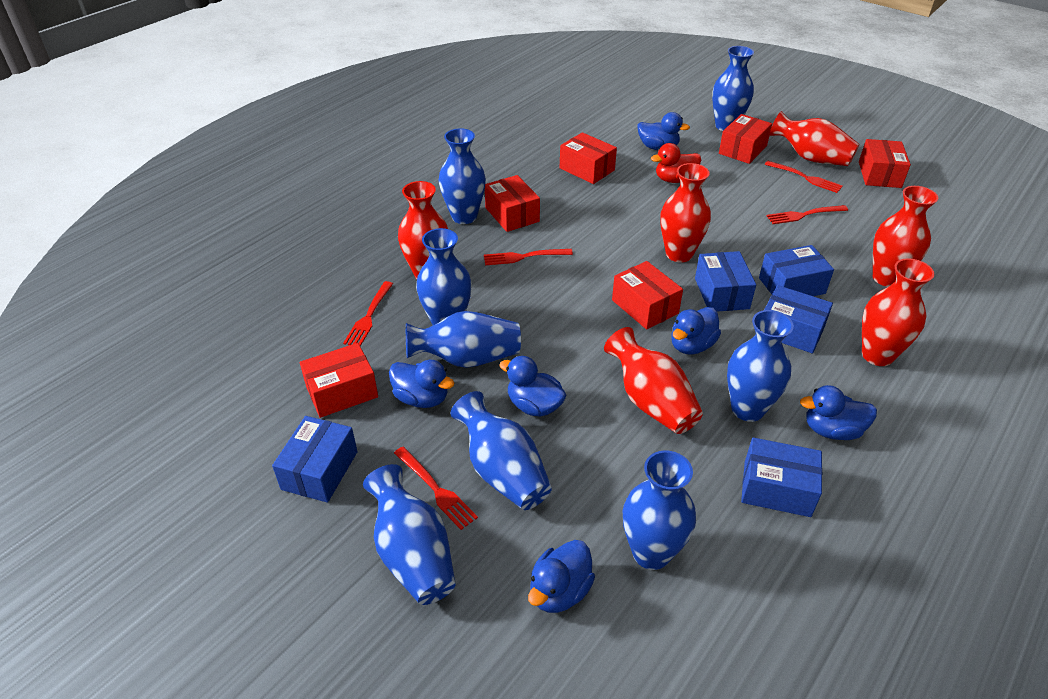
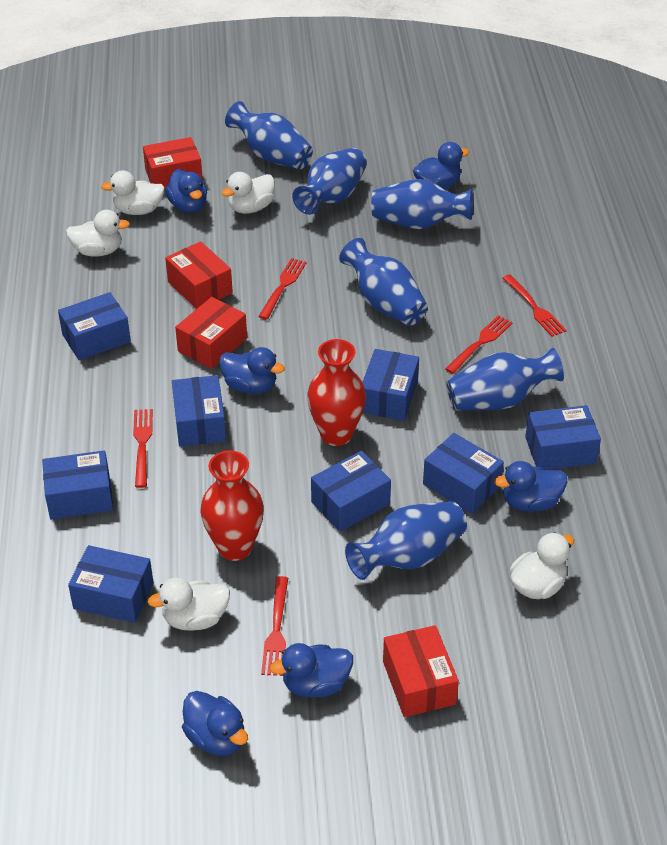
blue box: [272,416,358,503] [695,251,756,312] [741,438,822,517] [759,245,834,296] [764,285,833,353] = 5 -> [42,450,113,519] [58,292,131,360] [68,545,154,623] [172,375,226,446] [311,451,391,532] [363,349,419,421] [423,433,504,514] [525,405,601,470] = 8
blue vase: [363,464,456,605] [406,311,521,368] [416,228,472,325] [439,128,486,224] [451,391,552,510] [623,450,696,570] [712,46,754,131] [727,310,794,422] = 8 -> [225,101,313,170] [292,148,367,215] [339,238,428,326] [345,501,467,580] [371,179,473,229] [446,348,564,411] = 6
red box: [300,343,378,418] [485,175,540,232] [560,132,617,184] [612,261,683,330] [719,114,772,164] [859,139,911,188] = 6 -> [143,137,203,190] [165,241,233,309] [175,297,247,369] [383,625,459,717] = 4
red duck: [651,143,701,183] = 1 -> none = 0
red vase: [398,181,448,279] [604,327,703,434] [660,163,711,263] [769,111,859,166] [862,258,934,366] [873,186,938,287] = 6 -> [200,451,264,561] [307,339,366,446] = 2
white duck: none = 0 -> [66,210,130,257] [101,170,165,215] [148,578,230,631] [222,172,275,214] [510,532,574,599] = 5

